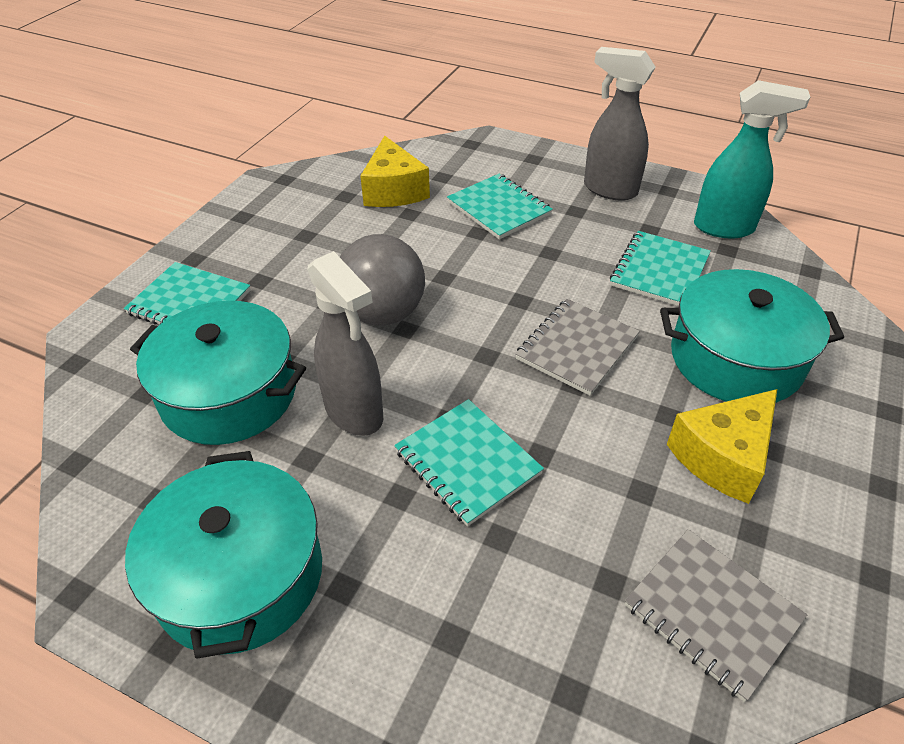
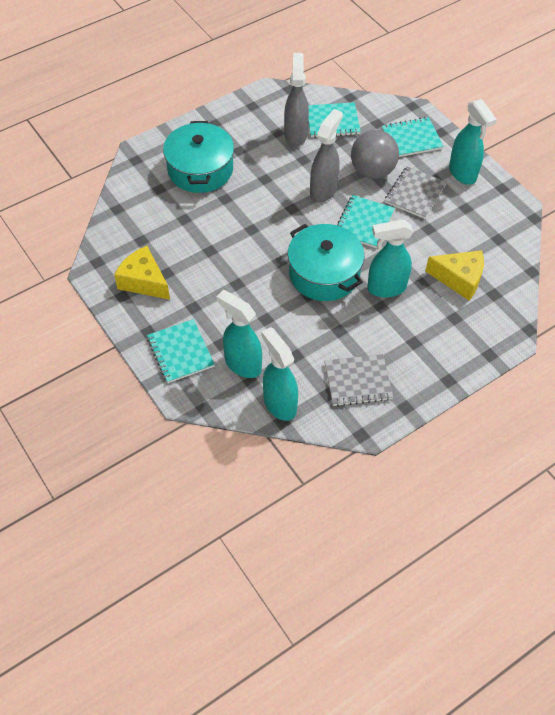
turquoise pot: [125,451,322,659] [130,301,306,445] [660,269,844,403] = 3 -> [163,121,234,193] [288,224,364,301] = 2
turquoise spray bottle: [694,80,810,239] = 1 -> [216,290,262,378] [262,327,298,421] [367,219,413,298] [449,99,497,185] = 4

